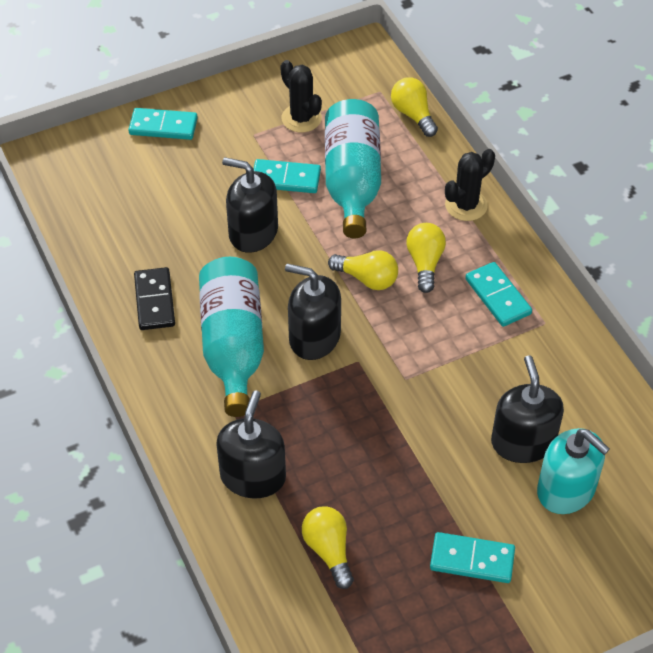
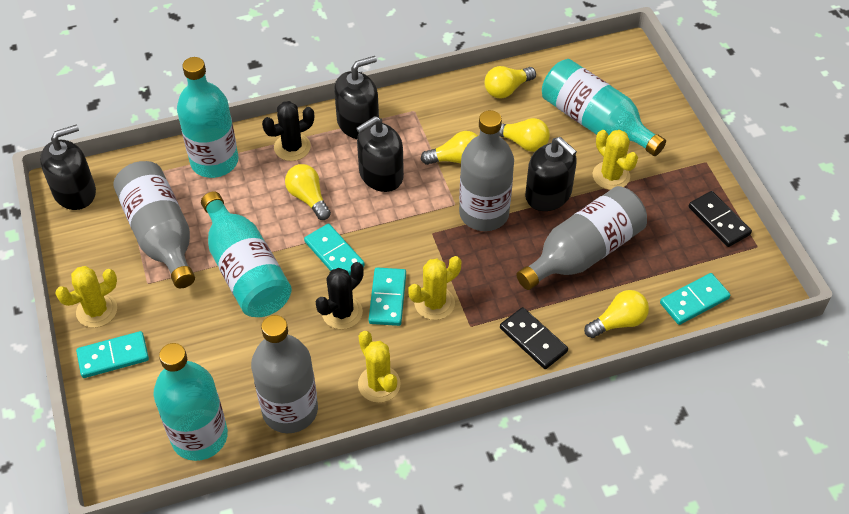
black domino: [134,267,175,330] = 1 -> [500,307,568,369] [689,191,752,247] = 2
grey bottle: none = 0 -> [113,161,195,288] [251,315,318,433] [459,110,514,231] [517,186,647,290] = 4
turquoise bottle: [199,257,264,417] [325,99,381,239] = 2 -> [154,343,228,461] [177,57,239,178] [201,191,292,317] [542,59,666,156] = 4
turquoise soap dispenser: [537,428,610,514] = 1 -> none = 0
yellow cactus: none = 0 -> [55,266,117,328] [358,331,401,403] [408,256,461,320] [593,130,638,190] = 4
yellow light bulb: [302,506,354,589] [328,250,398,290] [391,77,438,137] [406,223,446,293] = 4 -> [285,164,331,220] [421,131,478,165] [485,66,536,99] [499,118,550,152] [584,290,649,338] = 5

